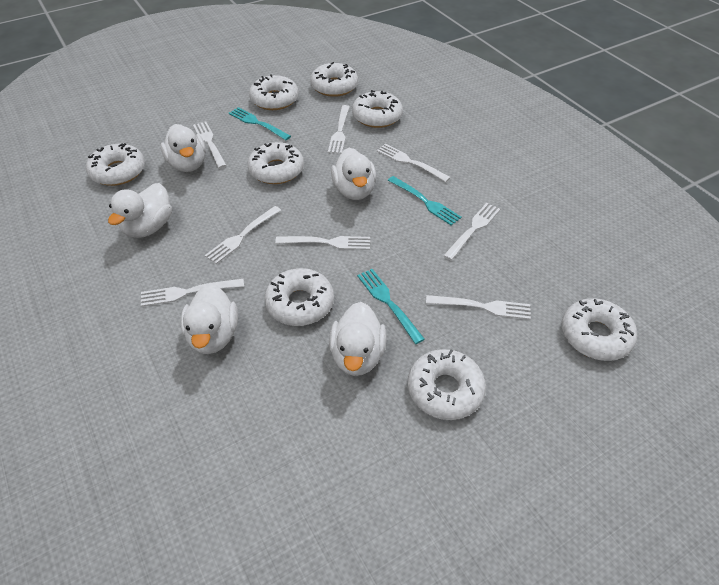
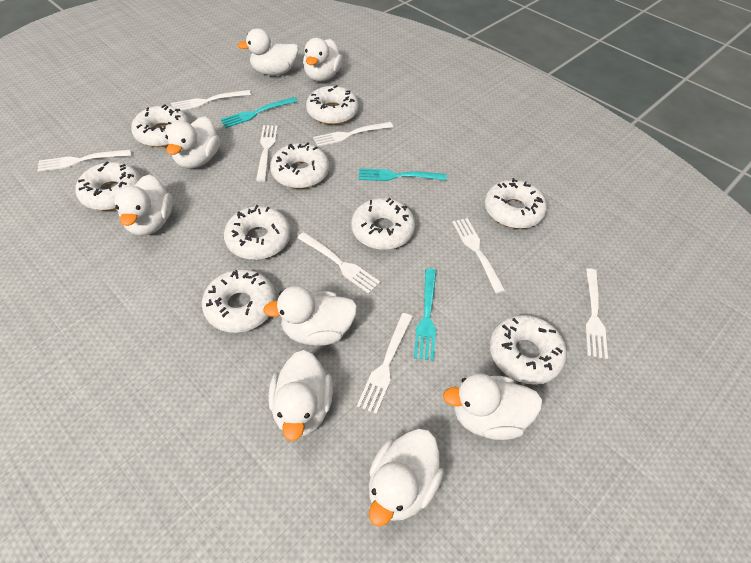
white donut: [86,143,145,186] [248,142,304,184] [249,74,299,110] [265,268,334,326] [310,62,358,97] [352,90,403,128] [408,349,486,420] [561,298,637,361] = 8 -> [75,162,141,210] [131,104,190,147] [202,269,276,333] [224,205,291,260] [270,143,329,189] [306,85,359,125] [351,198,415,250] [485,178,547,229] [490,315,567,385] = 9
white duck: [108,183,172,238] [161,124,206,172] [180,283,238,354] [329,302,386,376] [331,148,377,200] = 5 -> [114,175,173,236] [165,116,220,169] [237,29,299,75] [263,286,357,346] [268,350,333,441] [303,38,343,81] [369,429,444,527] [443,373,543,440] = 8

